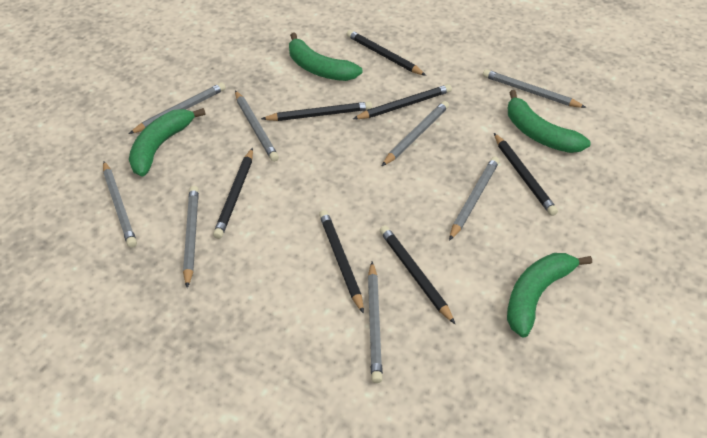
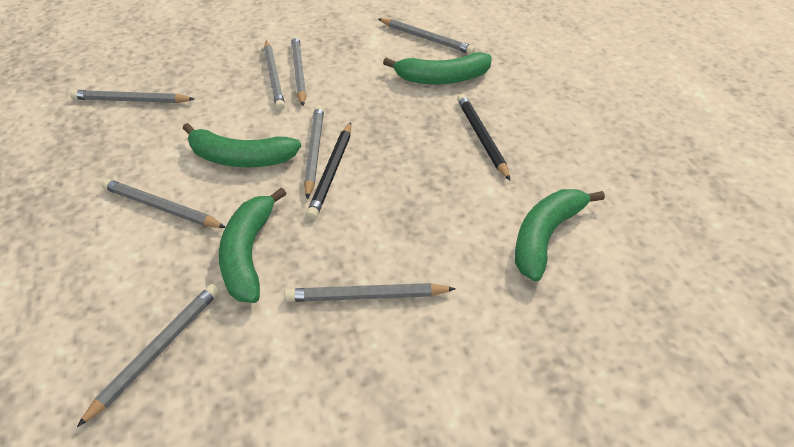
black pencil: [213,148,253,239] [261,101,372,121] [319,210,364,314] [346,30,426,76] [353,84,452,119] [380,226,455,324] [494,133,558,216] = 7 -> [306,122,351,220] [457,94,510,181] = 2

